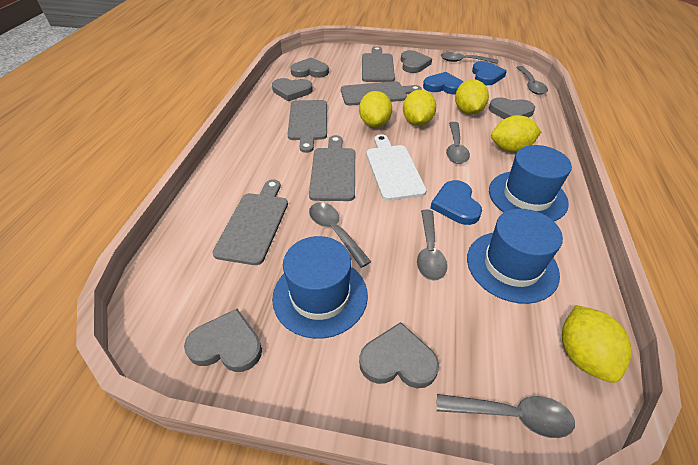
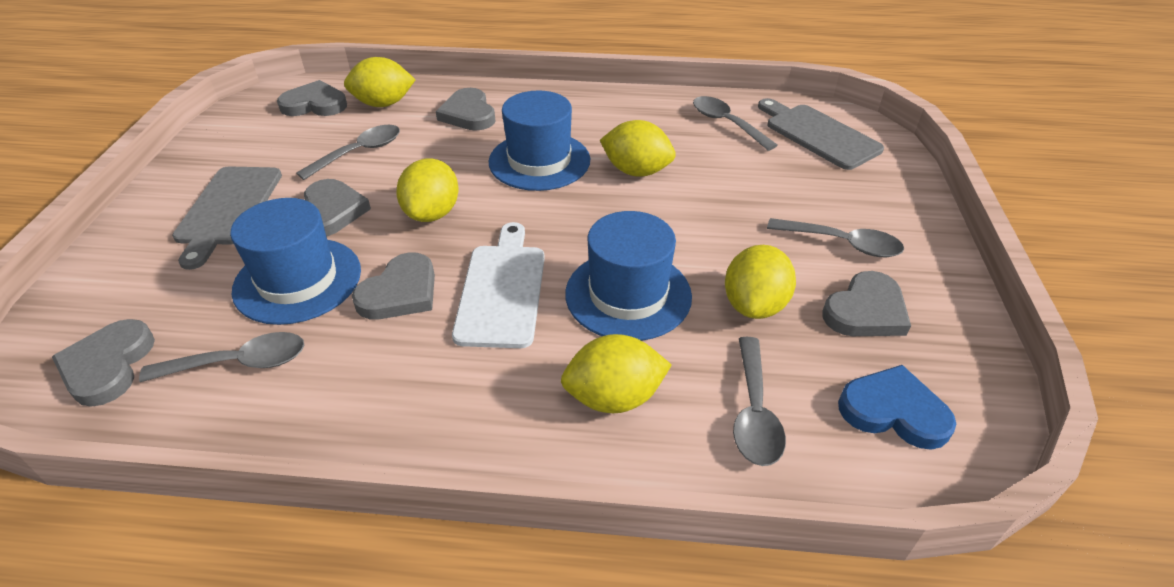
blue heart: [423,72,463,94] [430,180,482,225] [472,61,507,85] = 3 -> [838,365,956,450] = 1
grey cutting board: [212,179,288,265] [287,100,327,153] [309,135,355,201] [341,81,422,106] [362,46,395,82] = 5 -> [172,166,282,270] [758,98,884,170] = 2
grey spoon: [309,202,371,268] [417,209,447,281] [437,394,575,438] [441,52,498,64] [446,122,470,164] [516,66,548,95] = 6 -> [139,332,304,382] [296,125,400,180] [693,96,778,151] [733,337,786,466] [767,218,904,257] = 5

